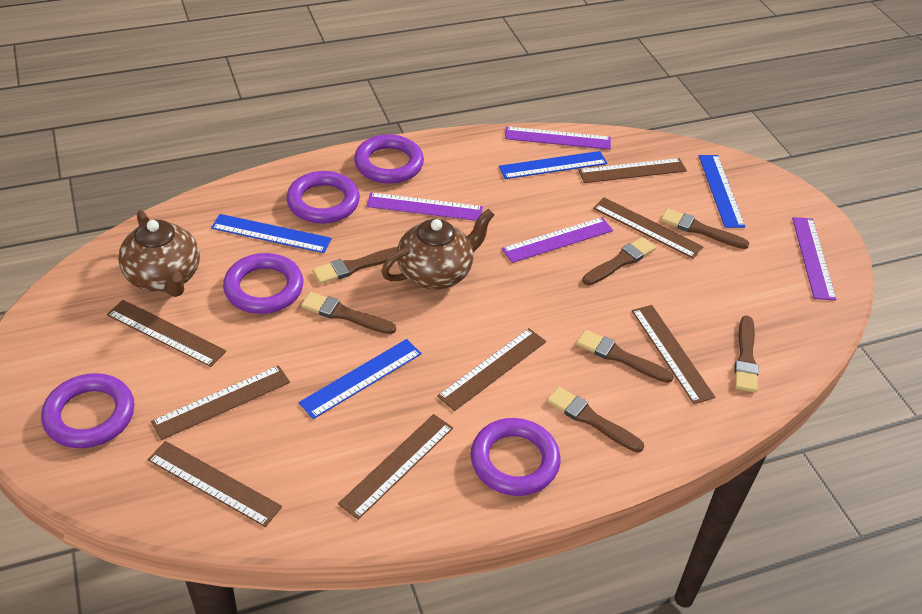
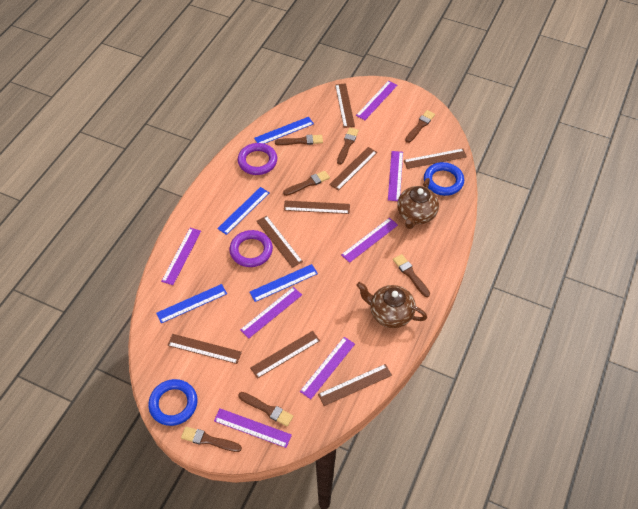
blue ring: none = 0 -> [148,379,198,426] [424,162,464,196] = 2
purple ring: [41,373,135,448] [223,253,303,314] [287,171,360,224] [354,134,424,184] [471,418,561,496] = 5 -> [230,230,273,267] [238,143,277,175] = 2
purple ruler: [366,192,483,221] [502,217,613,263] [505,126,611,150] [792,217,837,301] = 4 -> [161,228,201,285] [214,408,292,448] [240,287,302,339] [300,337,355,399] [341,218,398,263] [356,81,397,120] [388,151,403,201] = 7

